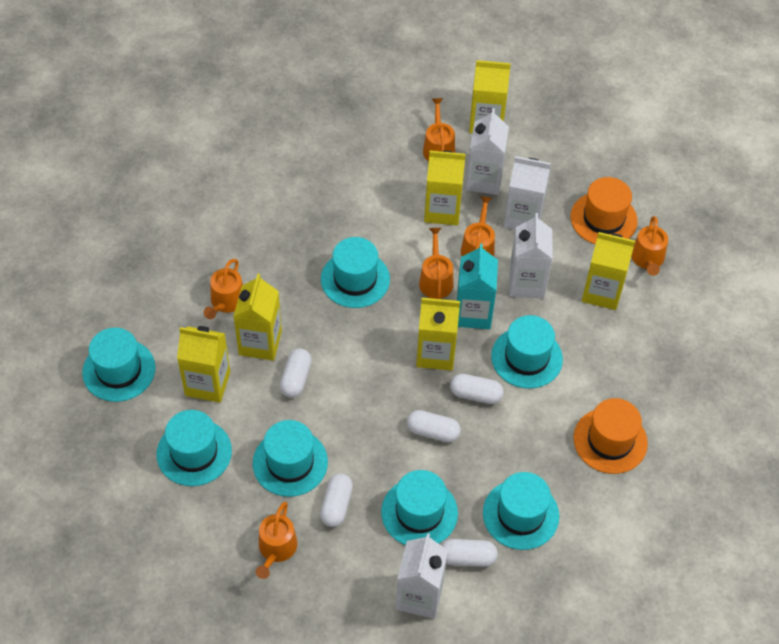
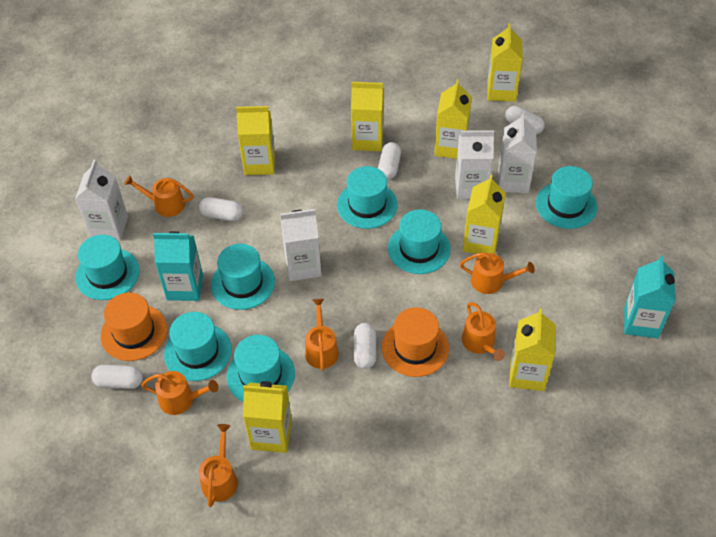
turquoise carton: [456,243,498,329] = 1 -> [153,231,203,301] [624,255,675,338] = 2
yellow carton: [177,326,230,403] [233,274,282,361] [416,297,460,371] [424,151,466,225] [469,60,511,133] [582,232,635,310] = 6 -> [236,106,275,175] [243,381,292,453] [351,82,384,151] [434,79,472,159] [463,174,506,254] [487,23,523,102] [509,308,556,391] = 7

